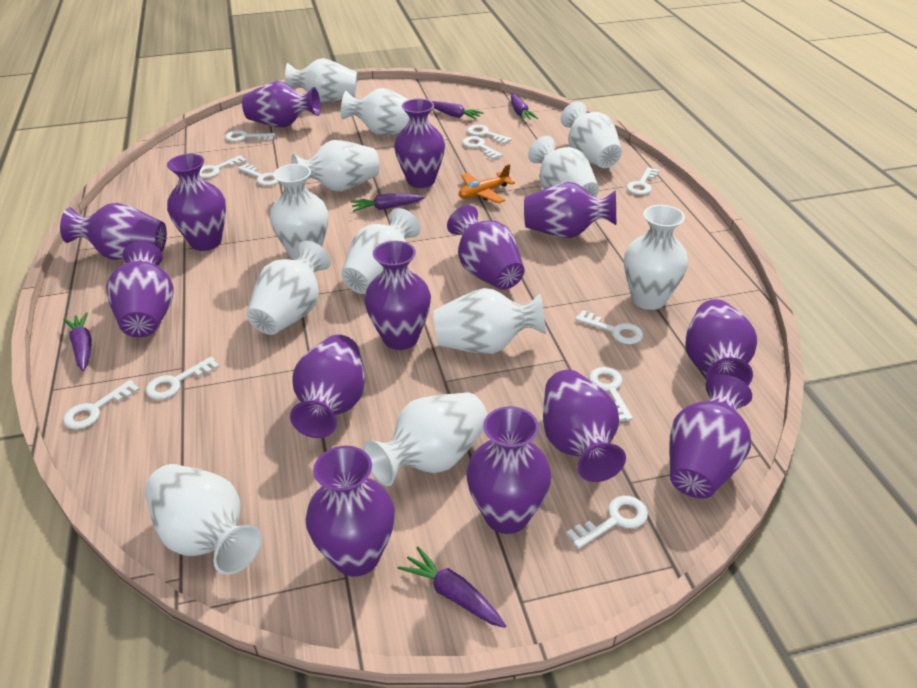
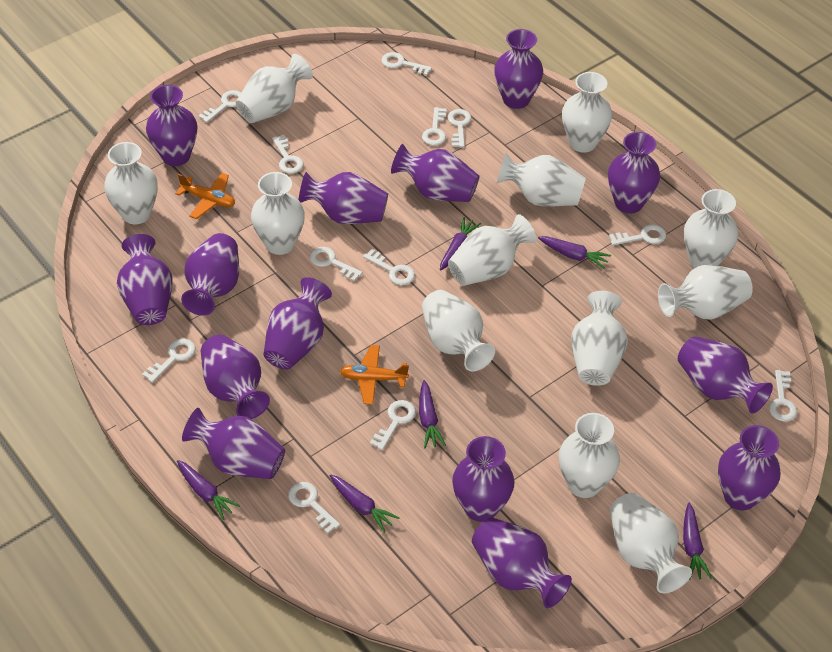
orange plane: [459,164,515,203] = 1 -> [176,173,235,219] [340,345,409,404] = 2
purple carrot: [63,312,92,371] [351,193,425,212] [398,546,506,628] [432,101,484,120] [511,93,538,121] = 5 -> [177,460,240,520] [330,475,399,533] [419,380,446,448] [440,217,481,271] [538,236,611,269] [683,503,712,580] = 6
white key: [63,380,140,429] [146,357,220,400] [199,155,247,178] [225,130,276,142] [238,163,278,186] [462,136,503,159] [467,125,512,144] [566,496,648,549] [575,310,643,344] [589,367,633,421] [627,167,659,195] = 11 -> [142,338,195,383] [198,90,241,123] [272,135,304,174] [288,482,340,534] [310,247,363,281] [363,249,415,285] [370,400,416,450] [381,52,432,76] [422,107,447,146] [448,109,471,148] [609,224,666,245] [769,370,797,422] = 12

